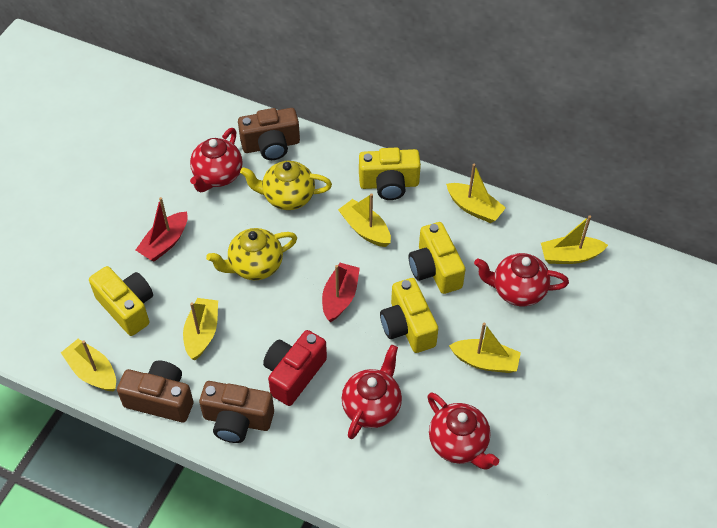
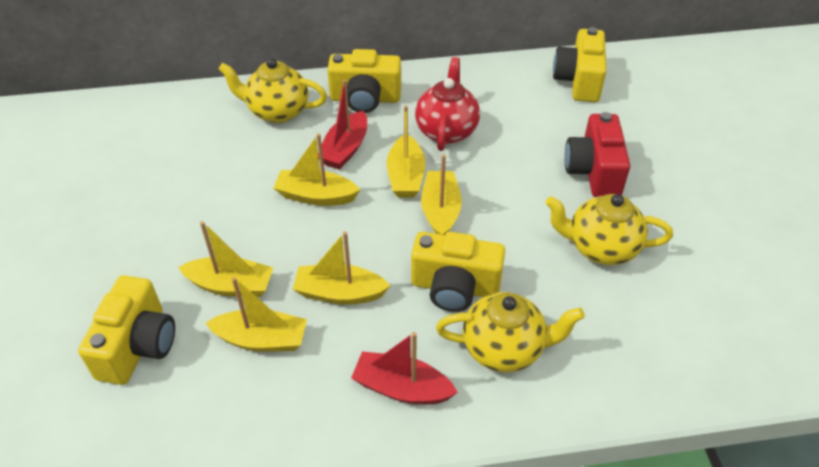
brown camera: [117,360,194,422] [199,381,274,443] [238,108,300,160] = 3 -> none = 0
red teapot: [190,128,242,192] [342,345,402,439] [427,392,499,469] [474,253,569,306] = 4 -> [415,57,480,151] = 1
yellow teapot: [206,228,297,280] [240,161,332,210] = 2 -> [218,58,327,123] [436,292,585,373] [546,194,673,265] = 3

